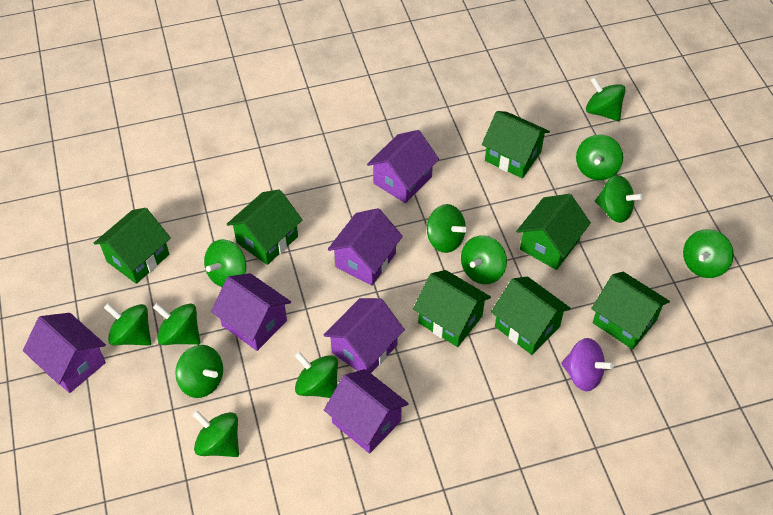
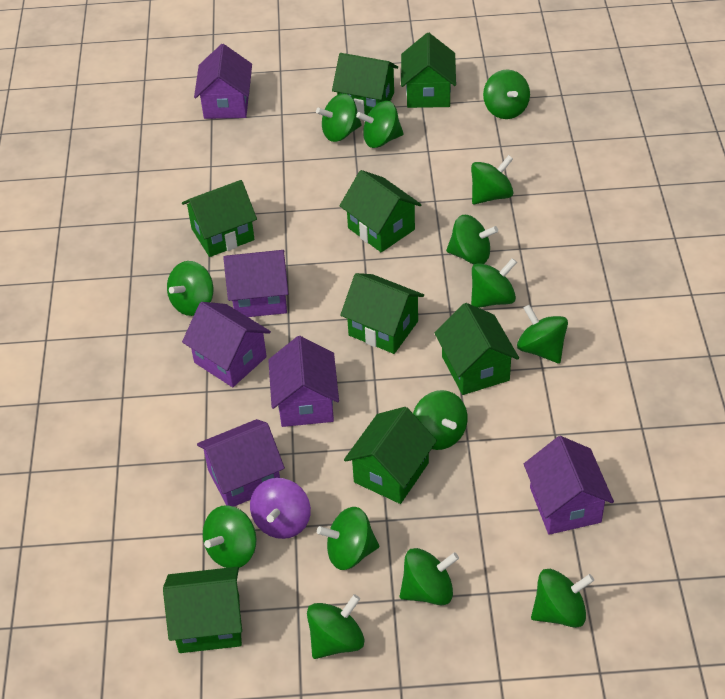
green house: [94,208,171,284] [227,190,302,265] [413,270,491,347] [482,111,550,178] [491,276,571,355] [516,194,591,270] [591,272,670,349] = 7 -> [163,567,242,653] [182,180,257,257] [332,53,398,115] [340,170,422,252] [340,273,424,354] [344,407,437,504] [401,33,456,108] [435,303,519,395] = 8
green spinning top: [104,303,151,346] [153,303,200,345] [175,345,223,398] [192,410,239,457] [204,239,246,287] [295,352,338,398] [427,204,467,253] [461,235,507,284] [576,134,623,180] [586,77,626,121] [595,175,644,223] [683,229,734,278] = 12 -> [167,261,213,316] [203,505,257,568] [307,594,365,659] [316,93,362,142] [317,507,379,570] [356,101,404,148] [400,548,459,605] [413,390,468,450] [446,215,498,265] [471,155,514,204] [471,258,517,308] [483,69,530,119] [517,305,568,363] [531,569,594,628] = 14

